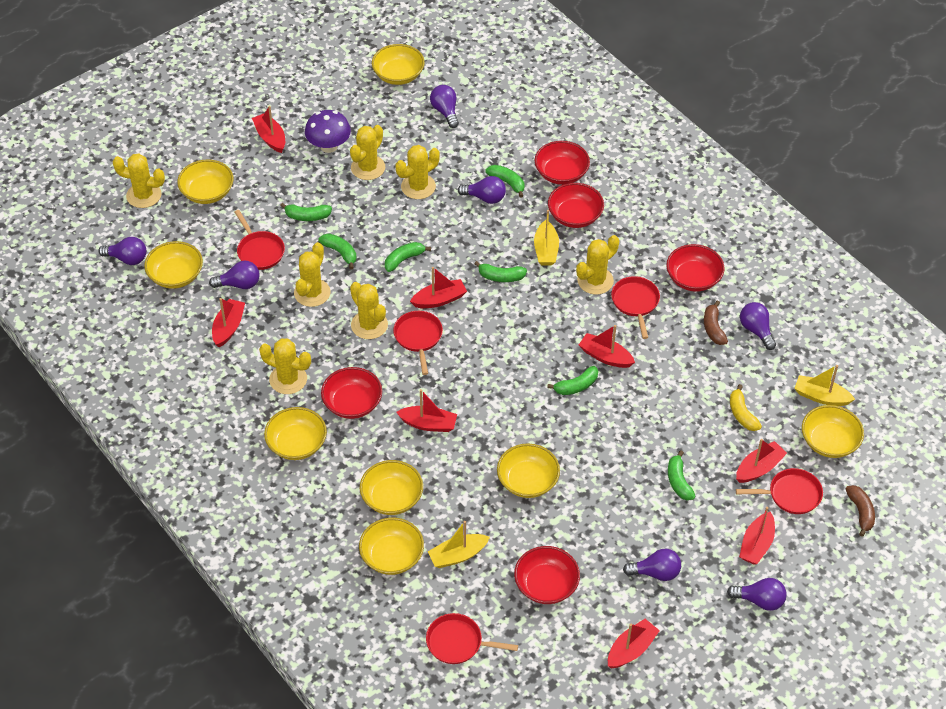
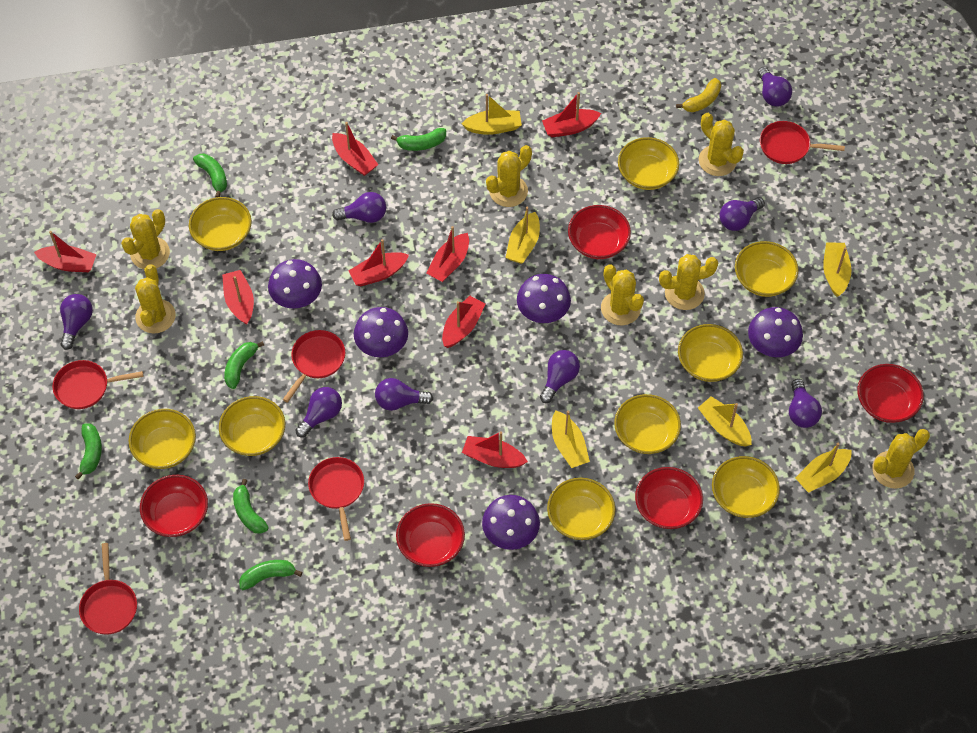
brown banana: [704,300,728,345] [846,485,875,537] = 2 -> none = 0
green banana: [280,203,332,221] [319,233,356,269] [385,242,431,272] [474,261,527,282] [486,165,524,198] [547,366,598,395] [668,450,696,500] = 7 -> [75,423,102,479] [193,154,227,197] [224,341,264,389] [233,479,268,534] [239,560,302,590] [391,128,446,151] = 6
purple light bulb: [98,237,146,265] [209,261,260,289] [430,85,459,128] [458,176,506,204] [623,549,681,581] [727,578,787,611] [740,302,776,350] = 7 -> [60,294,93,350] [295,387,342,437] [332,192,386,223] [375,378,433,411] [540,350,580,403] [719,197,765,231] [757,67,792,106] [789,379,822,428] = 8
purple mushroom: [305,110,351,153] = 1 -> [268,259,322,309] [354,307,408,357] [482,495,540,550] [517,274,571,323] [748,307,803,357] = 5
yellow boat: [428,521,490,568] [534,210,559,265] [794,365,855,406] = 3 -> [461,94,522,135] [505,207,540,264] [552,410,590,468] [698,396,752,447] [795,443,852,493] [823,242,852,297] = 6
yellow bowl: [144,241,203,289] [177,159,234,204] [264,407,327,460] [359,518,424,575] [360,460,423,515] [372,44,425,85] [497,444,560,498] [802,405,864,458] = 8 -> [129,409,196,469] [189,197,252,251] [219,396,285,456] [547,478,615,540] [614,394,681,454] [618,137,679,190] [678,324,743,382] [712,456,780,518] [735,241,799,297] = 9

